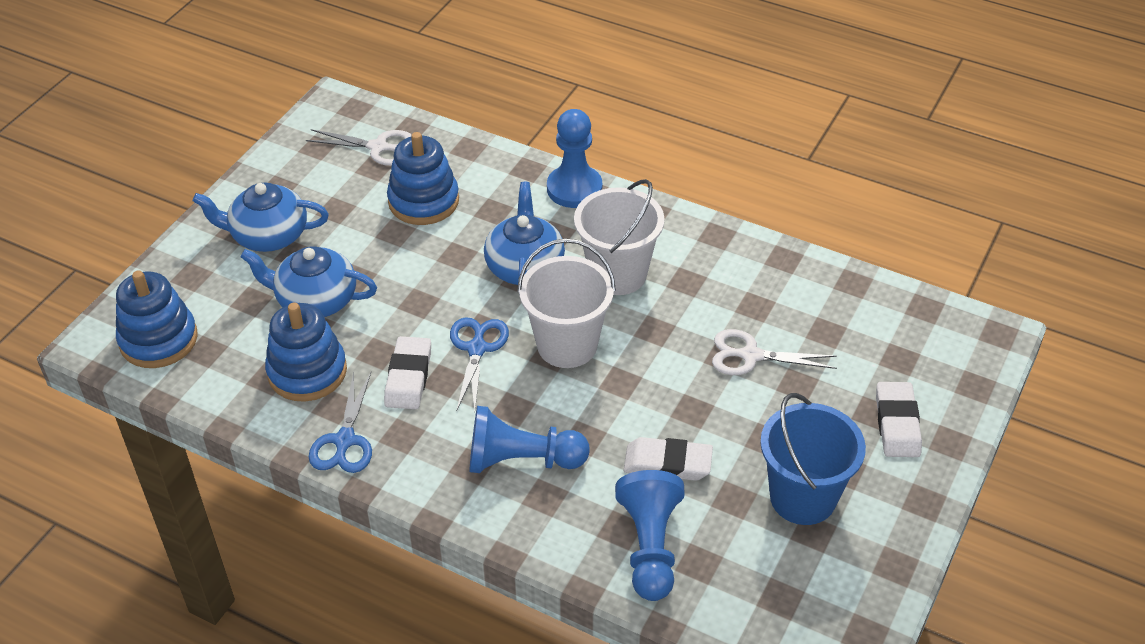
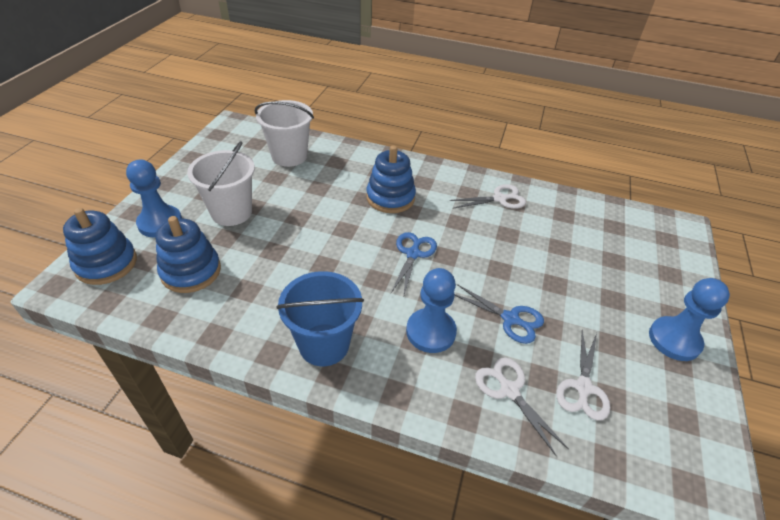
blue teapot: [193,183,329,252] [240,246,377,317] [484,182,565,285] = 3 -> none = 0
white eraser: [384,336,431,409] [624,437,713,481] [876,382,922,457] = 3 -> none = 0
white scissors: [306,129,412,166] [712,329,837,375] = 2 -> [449,184,526,209] [475,357,569,457] [556,330,611,420] = 3

